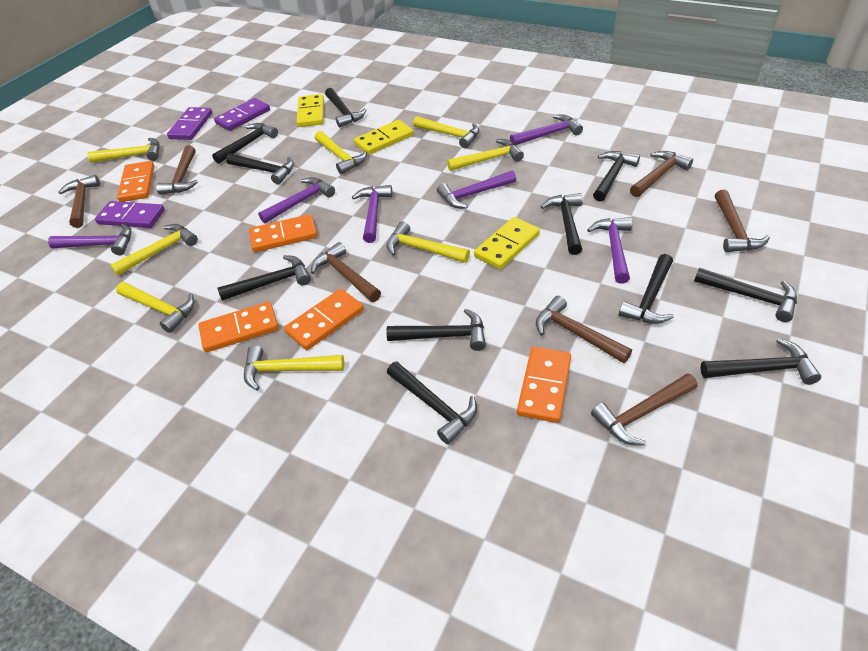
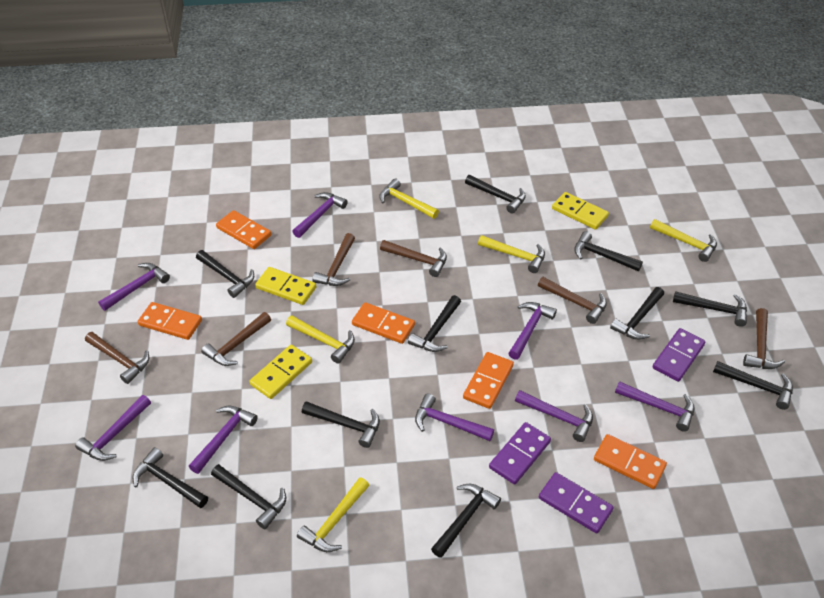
brown hammer: [58,175,100,228] [156,145,198,195] [311,242,381,302] [536,296,632,363] [591,373,697,446] [630,151,693,197] [715,190,770,252] = 7 -> [85,332,149,384] [201,312,271,366] [312,233,355,286] [380,240,447,277] [538,277,607,324] [743,308,785,369] = 6
purple hammer: [48,224,132,255] [258,177,335,224] [352,185,393,243] [437,170,516,208] [510,115,583,145] [587,217,632,283] = 6 -> [75,395,151,461] [98,263,170,311] [189,406,258,474] [292,192,348,238] [415,393,494,441] [508,302,557,360] [515,390,593,442] [615,381,694,432] = 8
yellow hammer: [88,138,160,163] [110,224,198,276] [116,282,194,333] [244,345,344,391] [315,131,367,174] [387,221,470,263] [413,116,479,148] [447,139,524,171] = 8 -> [286,315,355,364] [297,477,369,552] [379,178,439,219] [478,235,545,273] [650,219,717,262] = 5

